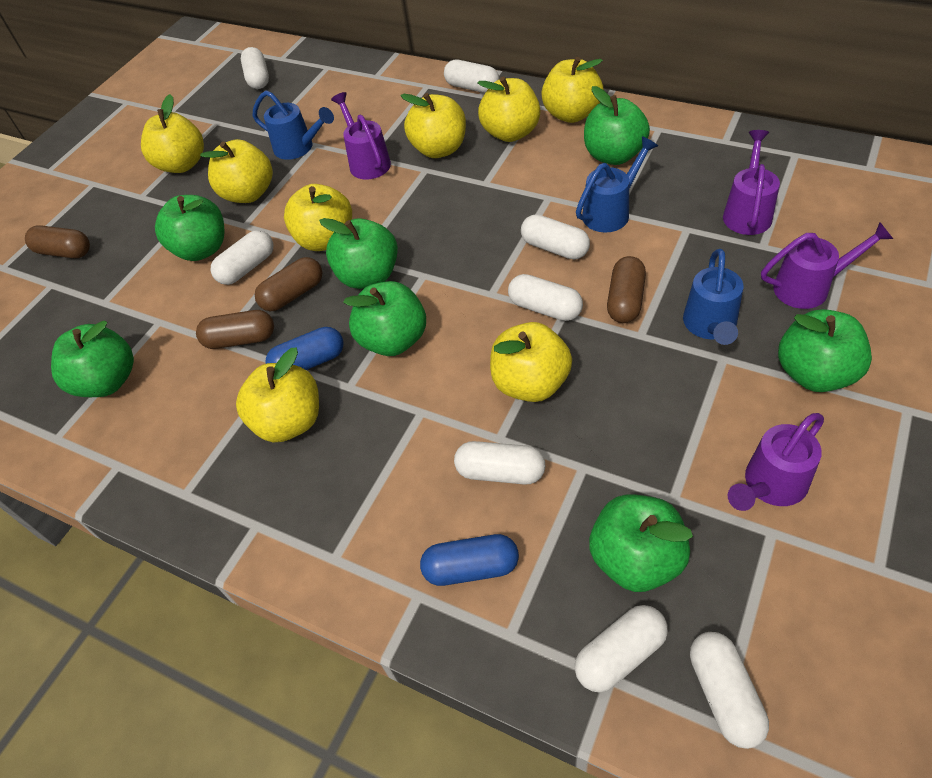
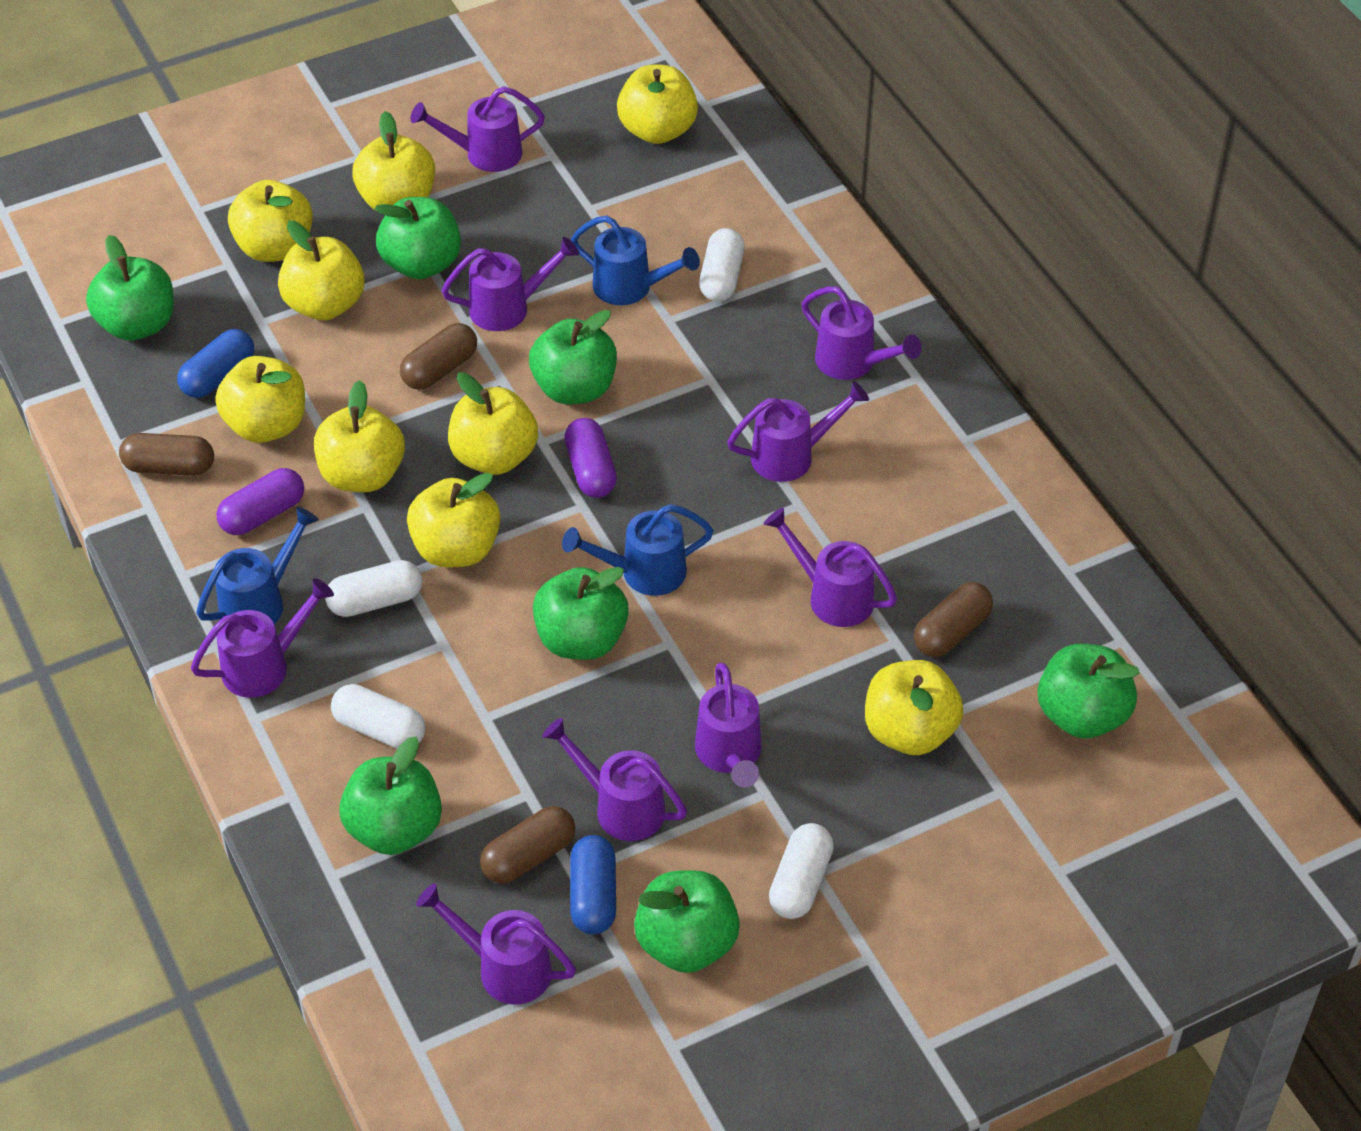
purple capsule: none = 0 -> [216,468,304,535] [564,418,617,498] = 2
purple watering can: [331,92,391,180] [723,130,780,235] [728,413,824,511] [761,222,893,309] = 4 -> [191,578,334,698] [410,86,545,172] [416,883,576,1005] [441,237,579,331] [542,718,687,841] [695,663,762,787] [727,381,869,482] [764,508,897,627] [802,286,921,380] = 9
white capsule: [211,230,273,285] [241,47,269,89] [444,60,499,93] [454,441,545,485] [508,274,583,321] [521,214,590,259] [575,605,668,693] [690,632,769,749] = 8 -> [325,560,423,617] [331,684,425,749] [699,228,744,301] [769,823,834,919] = 4
yellow apple: [141,94,204,173] [200,139,273,203] [236,348,319,442] [284,184,352,251] [400,93,466,158] [478,77,540,142] [490,322,572,402] [541,57,604,123] = 8 -> [215,356,305,443] [228,180,313,262] [278,221,365,320] [314,380,405,492] [352,111,435,210] [407,473,500,568] [448,372,538,475] [617,65,698,144] [865,660,964,755] = 9

